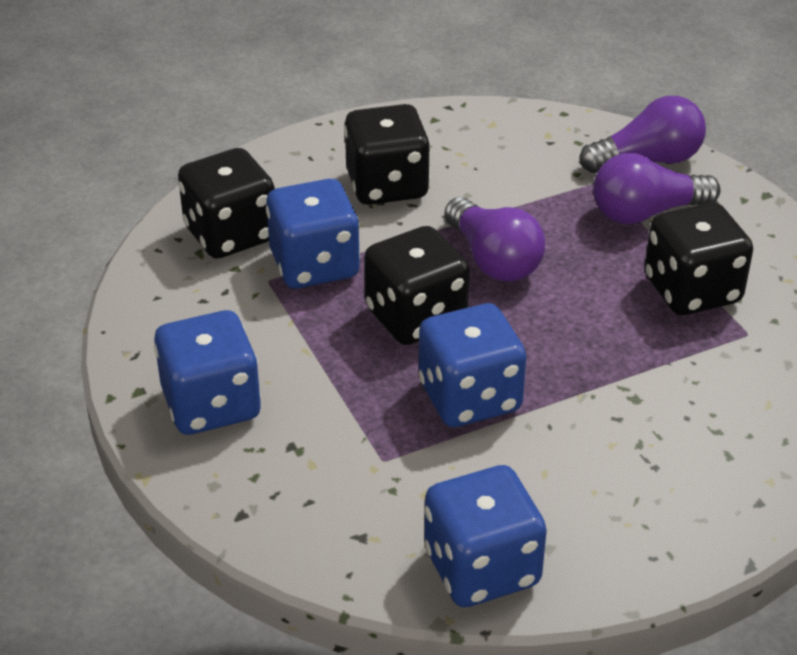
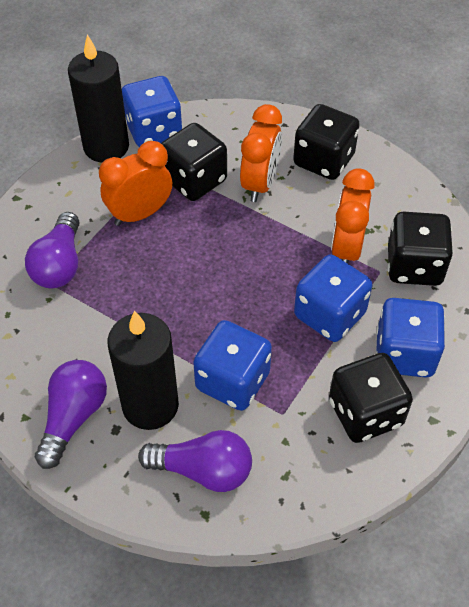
black candle: none = 0 -> [68,34,129,162] [107,310,179,430] = 2
orange clock: none = 0 -> [99,141,172,226] [240,104,282,202] [331,168,375,264] = 3

